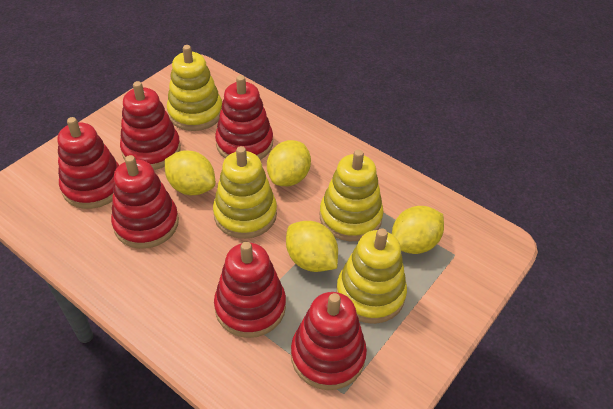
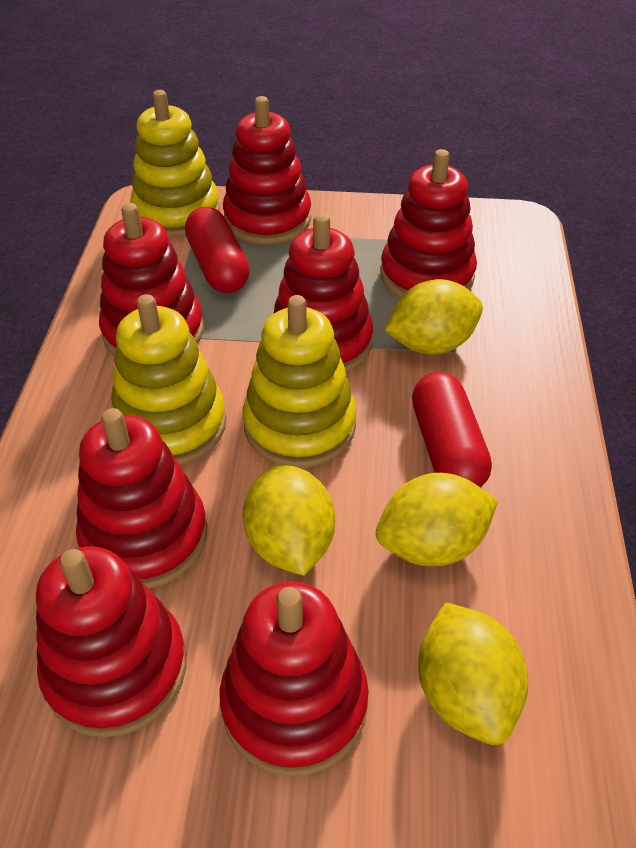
red capsule: none = 0 -> [185,207,250,293] [412,372,492,488] = 2
red stacking toy: [57,117,119,209] [111,155,179,249] [120,81,181,170] [214,242,286,338] [215,75,273,160] [291,292,367,390] = 6 -> [36,547,186,738] [76,408,207,589] [99,203,204,356] [219,582,369,777] [223,96,311,245] [273,213,373,373] [380,149,477,298] = 7
yellow stacking toy: [167,45,222,131] [213,146,277,239] [319,150,384,241] [336,229,407,324] = 4 -> [111,294,226,465] [130,90,220,237] [243,295,357,468] = 3

